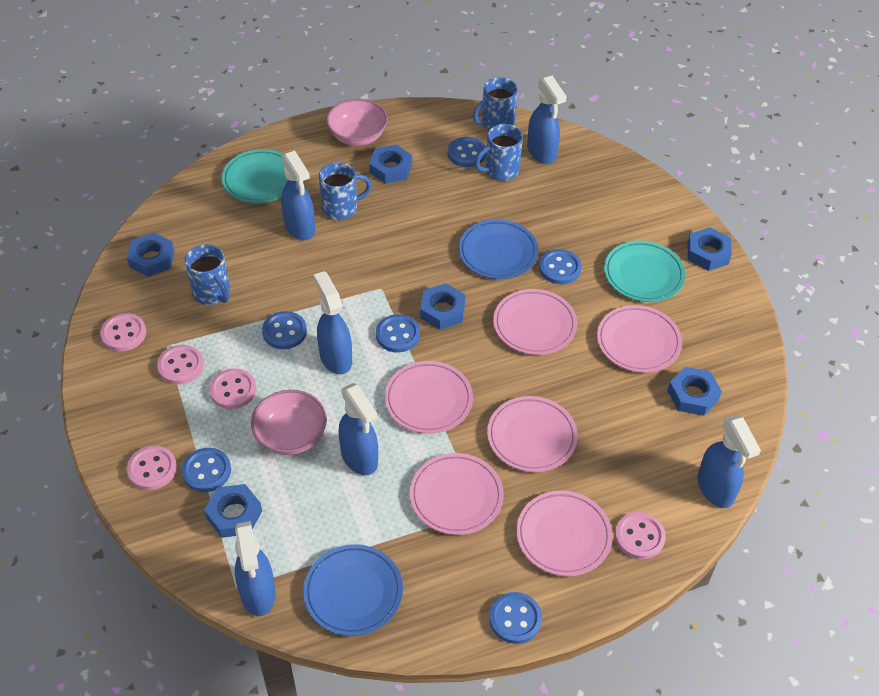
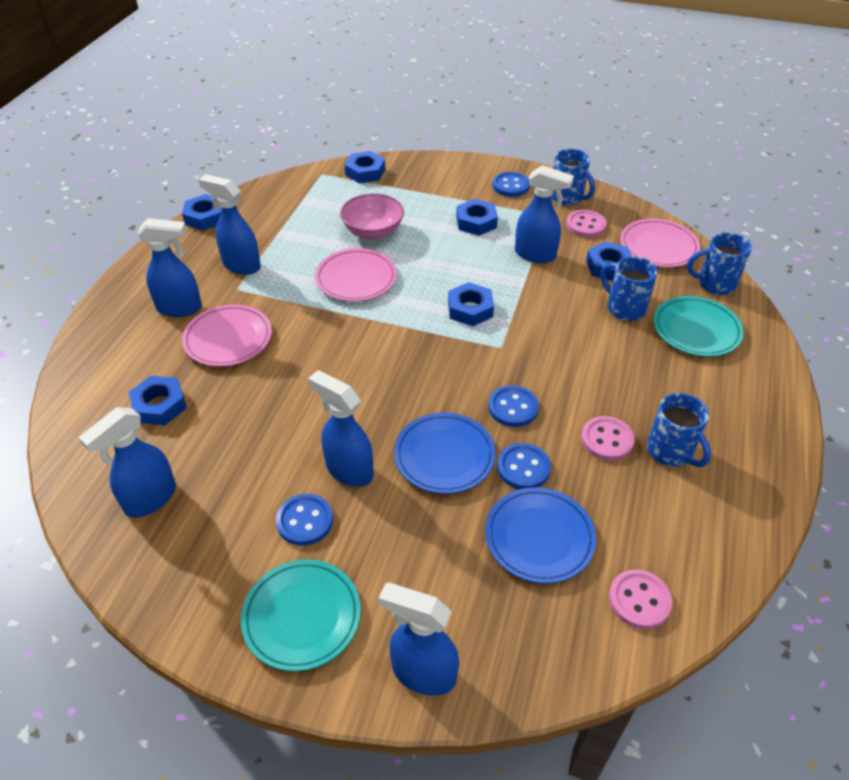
blue button: [182,448,231,492] [262,311,307,349] [376,314,420,353] [448,137,486,167] [489,592,542,644] [539,249,582,284] = 6 -> [276,494,333,546] [488,385,539,427] [492,172,530,197] [497,443,551,489] = 4
pink bowl: [251,390,327,455] [326,99,388,146] = 2 -> [340,193,404,240] = 1
pink button: [100,313,146,351] [127,446,177,490] [157,345,204,384] [209,368,256,409] [615,512,666,559] = 5 -> [566,210,607,238] [581,416,635,461] [609,569,672,629] = 3
pink plate: [385,361,473,434] [410,453,504,535] [487,396,578,472] [493,289,577,355] [516,491,613,576] [597,305,682,373] = 6 -> [182,304,272,367] [315,248,397,302] [620,219,700,268] = 3

